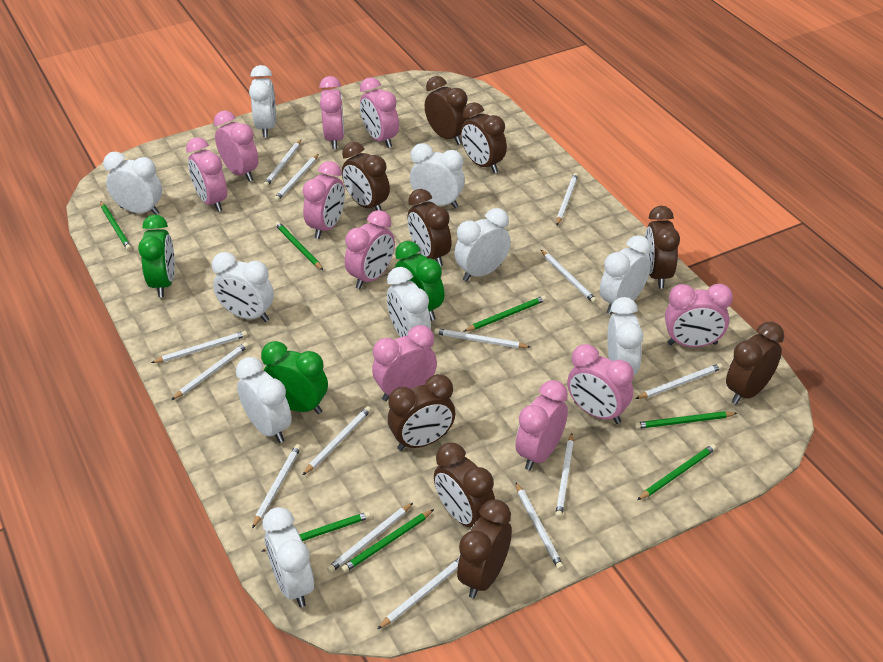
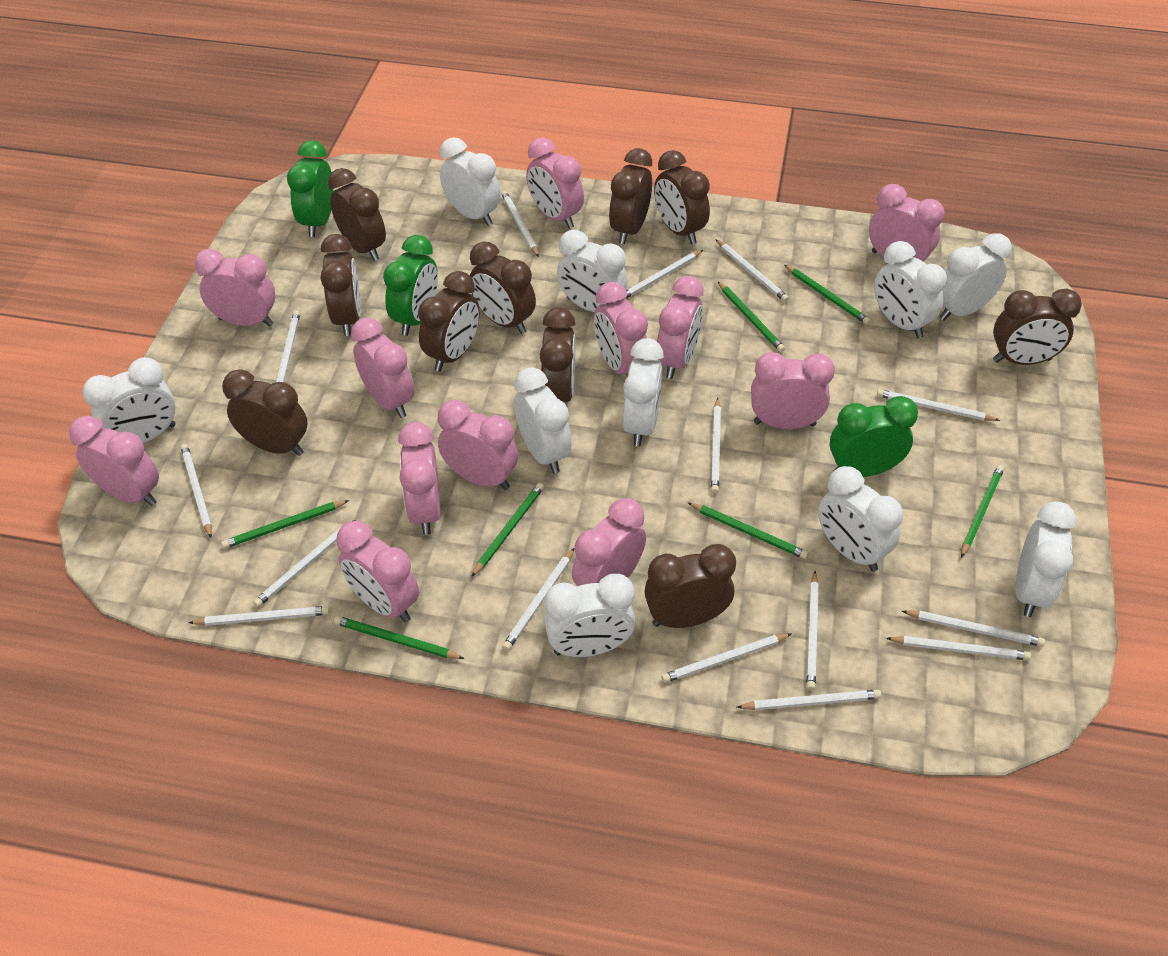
brown clock: [342,142,390,211] [388,374,455,451] [408,189,452,266] [424,76,469,145] [434,442,495,527] [457,499,512,598] [461,102,507,173] [645,206,680,288] [726,322,784,405] = 9 -> [222,369,308,456] [320,234,361,336] [328,168,386,261] [418,271,480,372] [470,241,536,334] [539,307,575,402] [609,148,652,244] [644,544,736,628] [654,150,710,244] [993,289,1082,365] = 10
pink clock: [186,137,227,212] [214,111,258,182] [303,161,345,239] [319,76,344,149] [345,210,395,289] [360,77,399,148] [372,325,437,401] [516,380,568,470] [567,344,634,424] [665,284,733,347] = 10 -> [69,416,159,506] [194,249,275,327] [336,521,419,622] [351,317,414,418] [398,422,441,535] [438,400,518,490] [526,138,584,229] [572,498,646,586] [594,282,648,376] [657,276,704,379] [751,352,835,429] [869,184,945,261] = 12
white pencil: [151,331,247,363] [171,342,249,400] [252,444,301,529] [263,140,301,187] [274,154,319,202] [303,406,371,475] [327,503,413,573] [378,558,459,629] [434,328,530,348] [516,482,564,570] [541,250,597,303] [555,433,574,518] [556,173,578,225] [635,363,723,399] = 14 -> [180,444,212,538] [188,606,330,626] [253,520,356,607] [276,310,300,382] [501,191,539,257] [502,548,574,651] [623,250,703,299] [661,634,791,683] [711,397,721,494] [715,239,789,302] [737,690,881,710] [806,571,819,690] [877,389,1000,421] [886,636,1031,661] [902,610,1045,647] = 15

